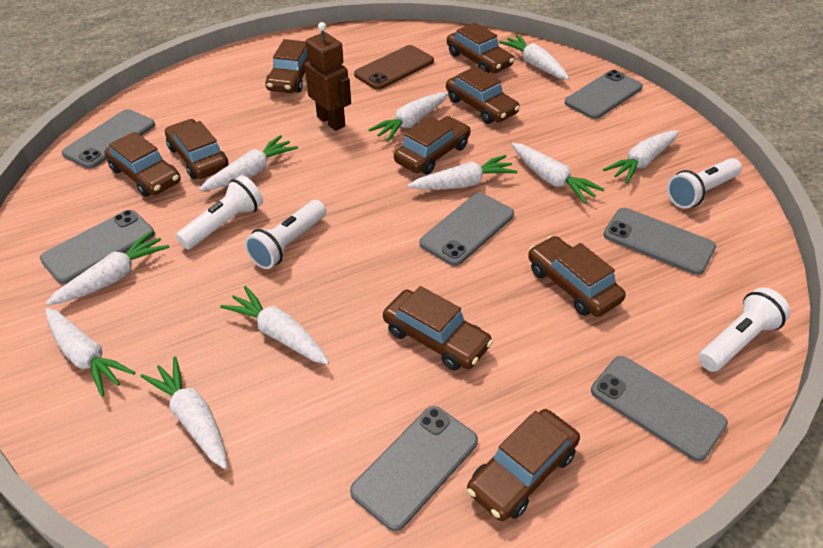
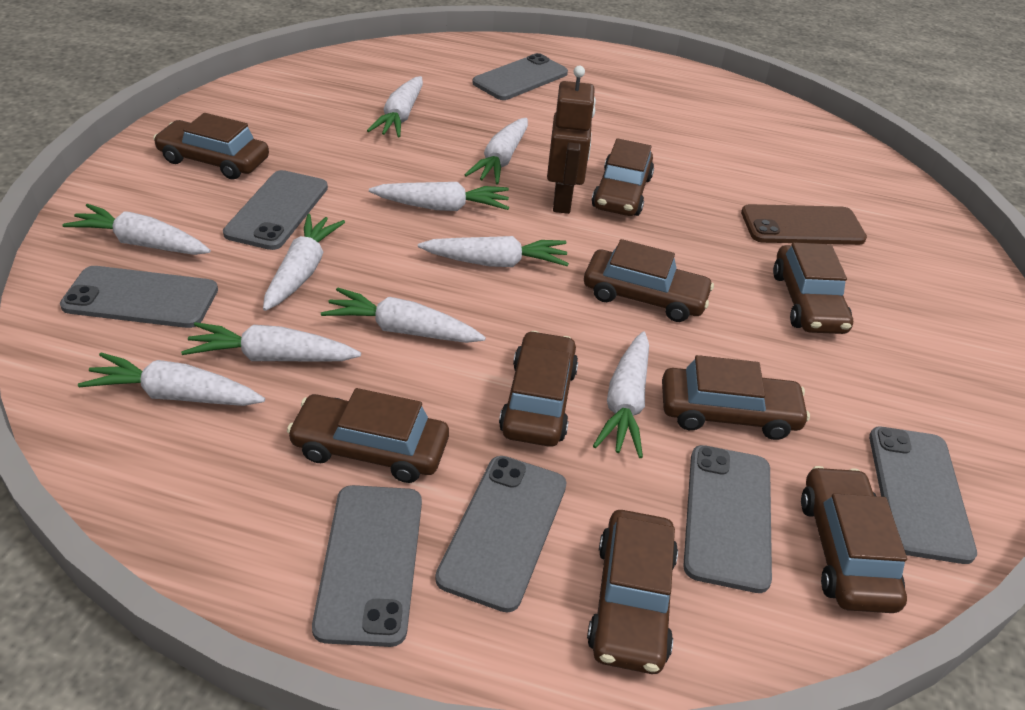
white flashlight: [176,175,263,249] [245,200,326,269] [667,158,742,209] [698,287,790,372] = 4 -> none = 0

